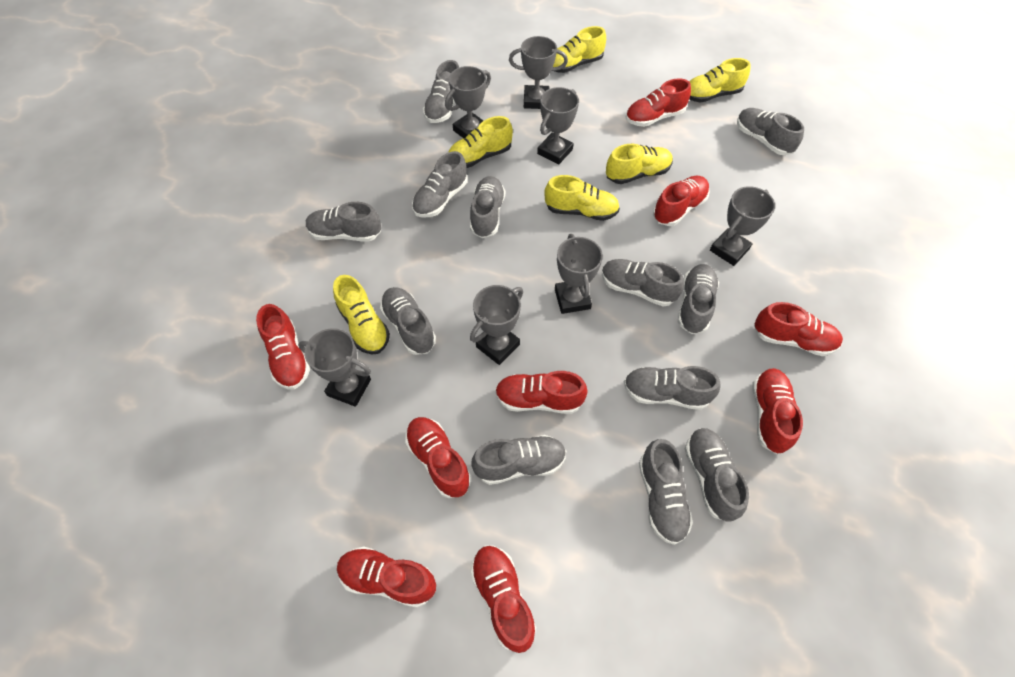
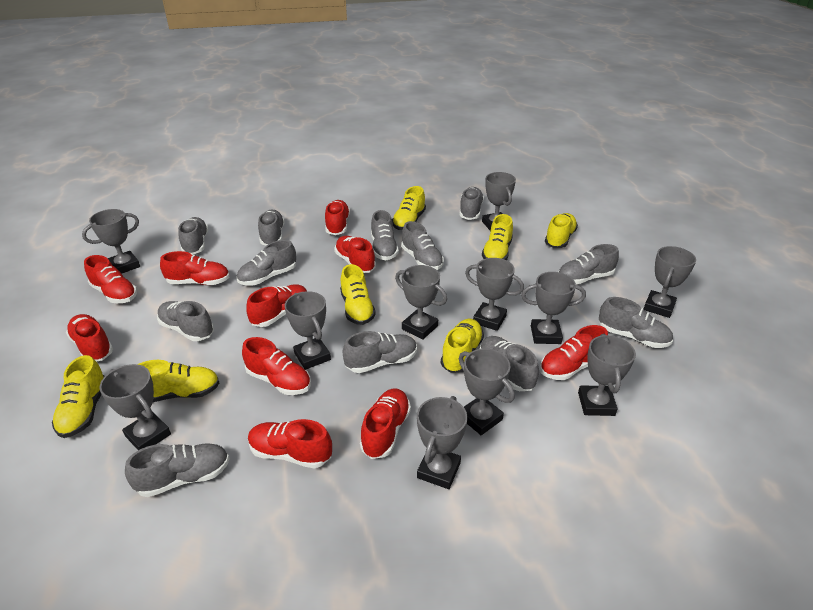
grey trophy: [298,328,371,407] [445,66,491,138] [470,285,523,365] [509,36,568,109] [537,87,579,165] [555,234,603,314] [710,186,775,266] = 7 -> [82,209,140,274] [99,364,171,450] [285,291,331,370] [395,265,447,340] [417,396,467,489] [459,348,515,435] [465,258,524,331] [482,172,516,231] [521,272,586,344] [578,334,636,416] [644,246,696,318] = 11
red shoe: [256,304,310,389] [337,546,436,608] [405,417,471,498] [470,545,536,653] [495,371,588,414] [626,78,691,127] [653,176,710,226] [752,368,803,454] [754,302,843,356] = 9 -> [66,314,113,362] [84,255,137,303] [160,251,229,285] [242,337,311,395] [246,284,307,327] [248,419,332,469] [325,200,350,235] [334,236,376,273] [360,389,411,459] [540,325,608,380] = 10
yellow shoe: [333,275,390,354] [448,116,513,168] [544,175,620,221] [553,26,606,73] [606,144,673,184] [689,58,750,103] = 6 -> [52,355,105,438] [137,360,219,402] [340,264,376,325] [392,186,426,230] [441,319,484,373] [482,214,513,260] [545,213,578,248] = 7

